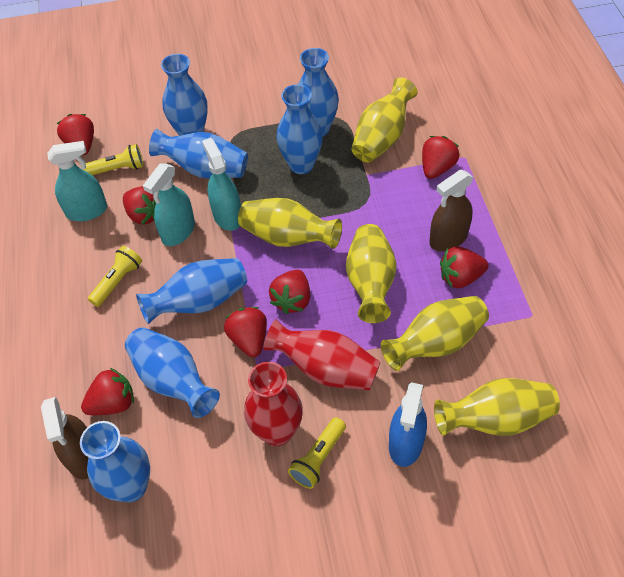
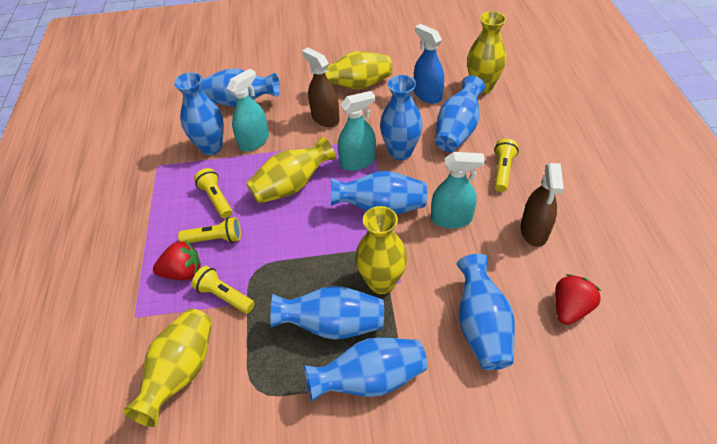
blue vase: [80,421,150,502] [125,327,220,418] [136,258,247,324] [149,129,248,179] [161,54,208,136] [276,84,323,174] [298,48,339,136] = 7 -> [174,72,224,155] [201,68,280,107] [270,286,384,340] [304,337,427,402] [331,171,427,214] [380,75,423,160] [435,76,485,152] [457,254,515,370] = 8
red strawberry: [57,114,94,155] [81,368,134,415] [123,186,159,225] [224,307,267,357] [269,270,310,314] [422,136,459,179] [440,246,489,288] = 7 -> [153,240,201,281] [555,274,601,325] = 2
red vase: [244,362,303,446] [263,319,380,390] = 2 -> none = 0
yellow flashlight: [83,144,144,175] [88,246,142,307] [288,417,346,489] = 3 -> [178,217,241,243] [192,266,255,313] [194,168,232,219] [494,139,519,192] = 4

